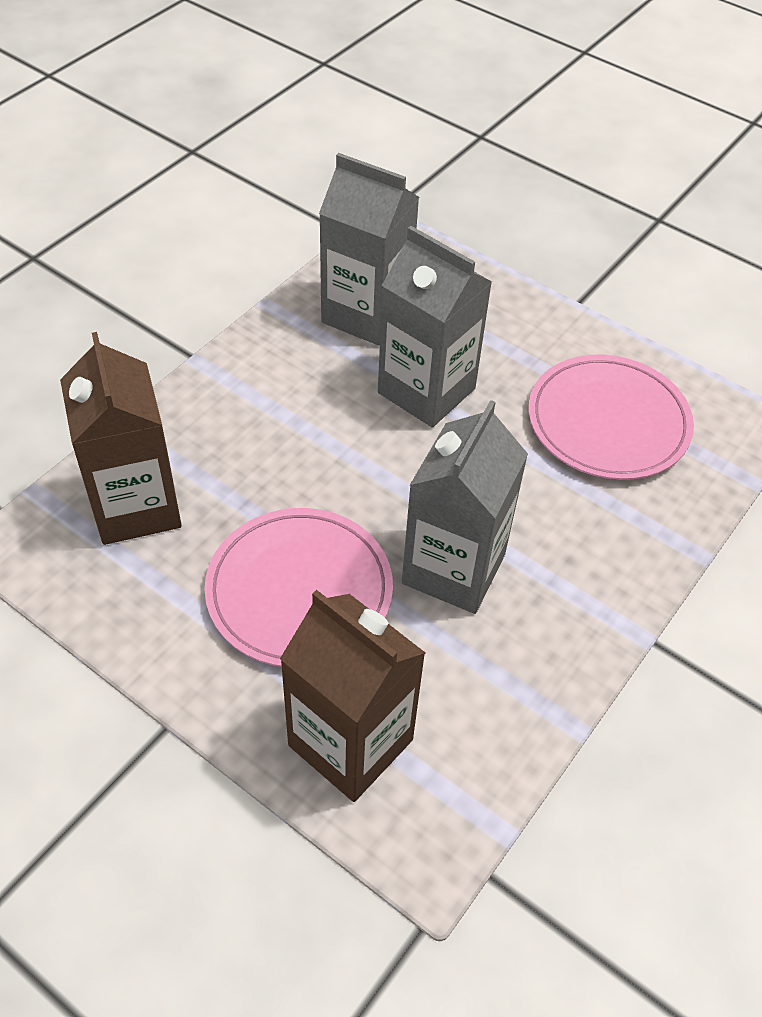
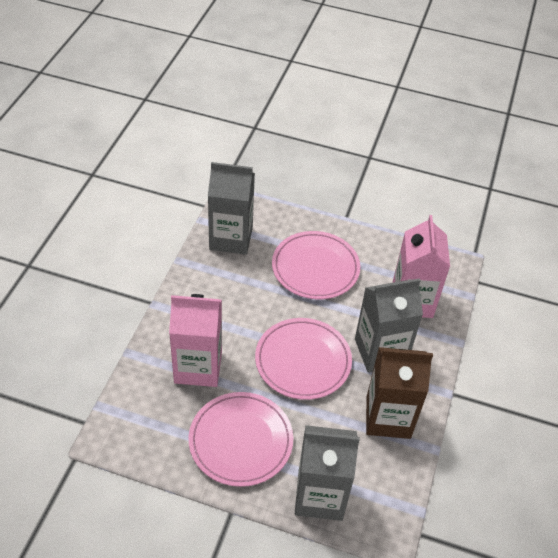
brown carton: [60,332,182,545] [280,590,425,802] = 2 -> [366,347,433,439] = 1
pink carton: none = 0 -> [169,294,222,387] [392,215,450,318] = 2
pink plate: [205,508,393,667] [528,355,694,480] = 2 -> [189,392,293,487] [255,318,352,400] [272,231,360,299] = 3

